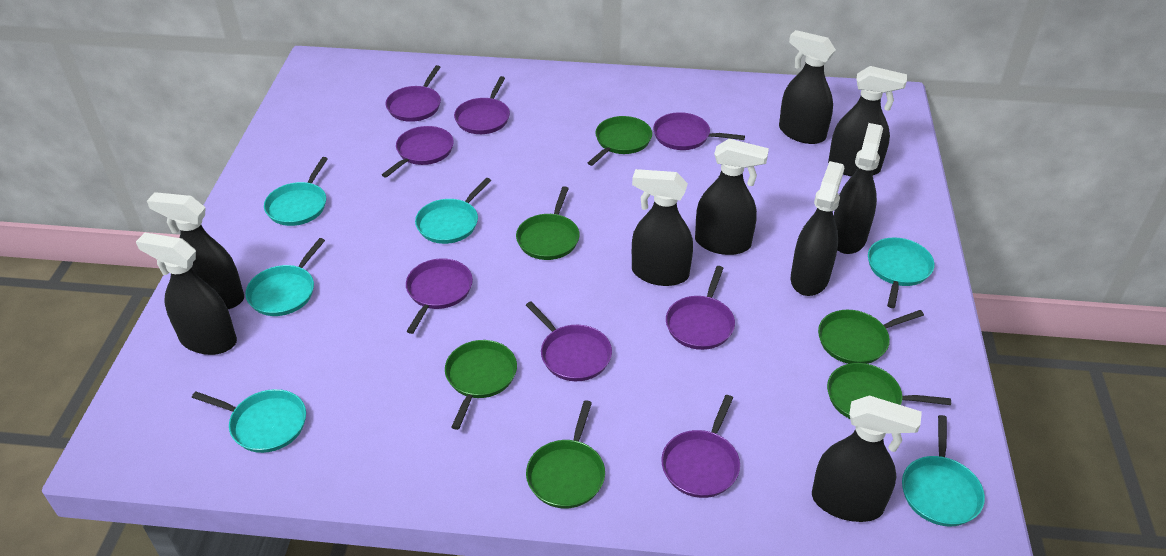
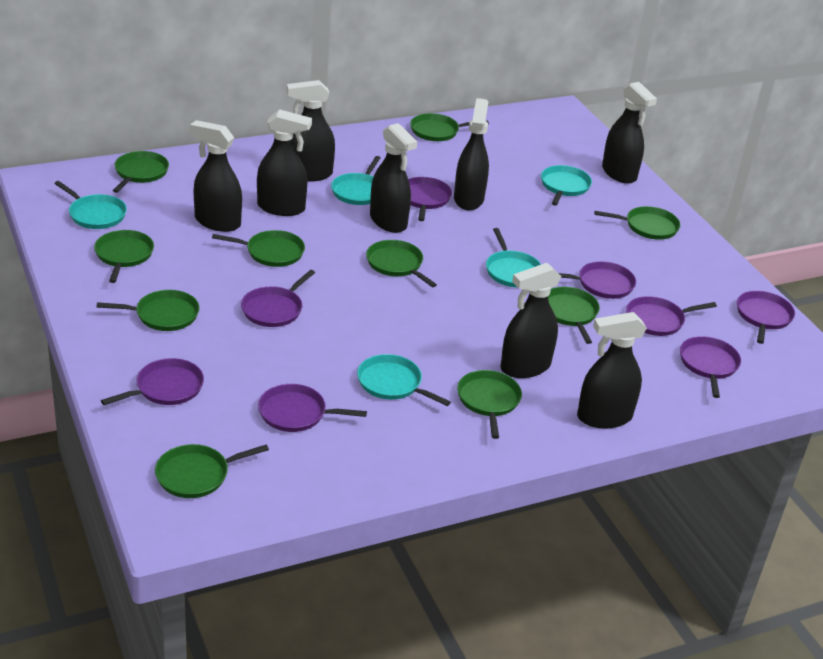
black spray bottle: [136,233,237,355] [147,192,244,309] [632,169,693,286] [695,139,769,255] [779,30,836,144] [791,161,845,296] [812,396,922,522] [828,66,907,177] [834,123,883,254] = 9 -> [190,120,242,232] [257,109,312,216] [287,80,335,182] [370,123,417,233] [454,98,489,210] [501,263,561,378] [577,312,647,429] [602,82,657,184] = 8
green pan: [445,340,517,430] [516,186,580,260] [526,400,605,508] [588,116,652,166] [818,310,924,364] [827,363,951,419] = 6 -> [94,230,154,283] [97,290,200,331] [113,151,169,193] [155,444,269,498] [212,230,305,267] [366,240,437,287] [410,113,489,141] [457,370,522,439] [548,287,600,344] [594,206,680,240] = 10
turquoise pan: [192,389,306,453] [245,238,325,316] [264,157,328,226] [415,178,491,244] [868,237,935,308] [902,415,985,526] = 6 -> [54,181,127,229] [331,156,381,205] [357,354,451,406] [486,228,541,287] [541,165,592,206] = 5

